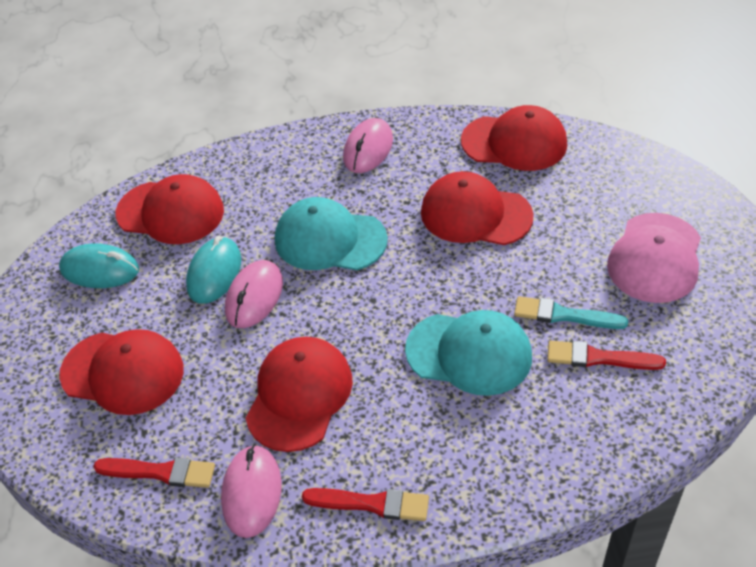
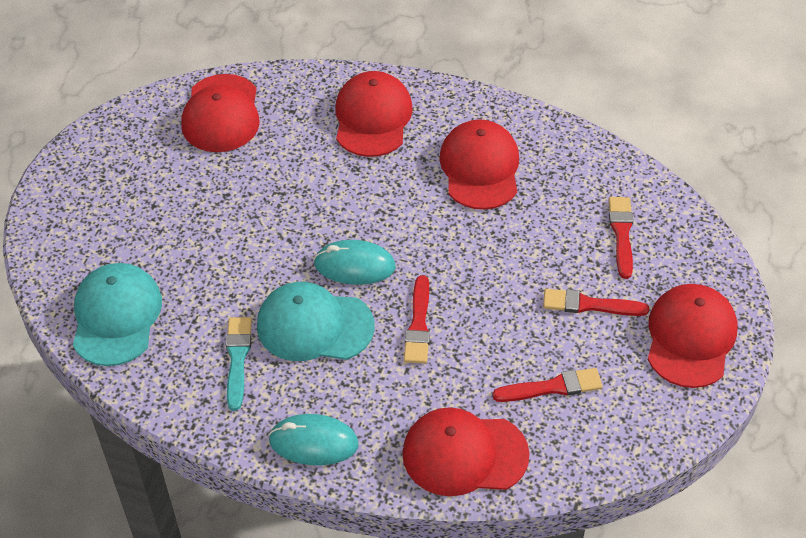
pink cap: [607,213,701,303] = 1 -> none = 0
pink mouse: [221,444,281,538] [225,260,283,328] [343,118,393,173] = 3 -> none = 0
red brush: [93,458,215,488] [302,488,429,521] [547,341,666,370] = 3 -> [404,275,430,364] [492,368,603,402] [543,289,649,316] [609,197,633,279] = 4

